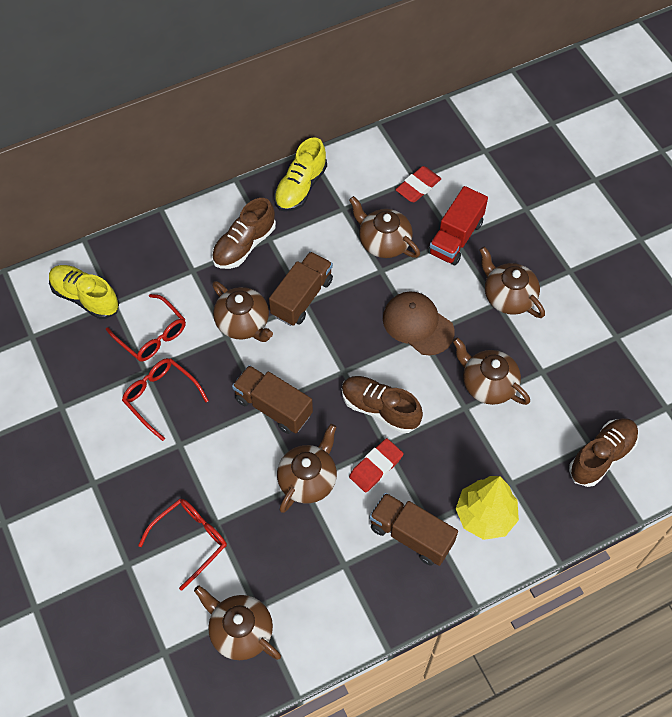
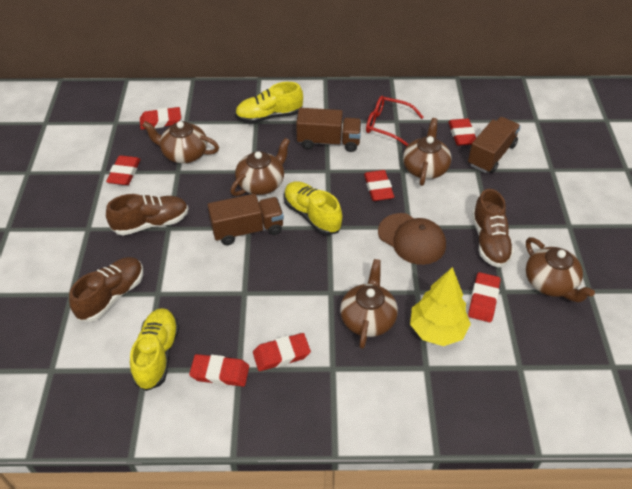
brown teapot: [194,585,281,660] [212,281,273,342] [277,424,337,513] [349,196,420,258] [453,337,530,405] [479,246,545,318] = 6 -> [142,121,219,164] [230,138,290,196] [340,259,398,349] [403,118,451,186] [526,237,595,302] = 5
red eraser: [349,438,403,493] [395,166,441,202] = 2 -> [106,155,141,185] [140,107,181,130] [189,354,249,387] [253,333,311,371] [364,170,394,201] [448,119,476,146] [468,272,501,322] = 7
red glasses: [106,294,186,362] [122,358,209,441] [138,499,227,591] = 3 -> [366,96,424,146] = 1
red truck: [428,186,488,265] = 1 -> none = 0
yellow shoe: [49,265,119,319] [274,137,327,212] = 2 -> [130,308,179,391] [235,82,303,123] [284,181,342,235] = 3

